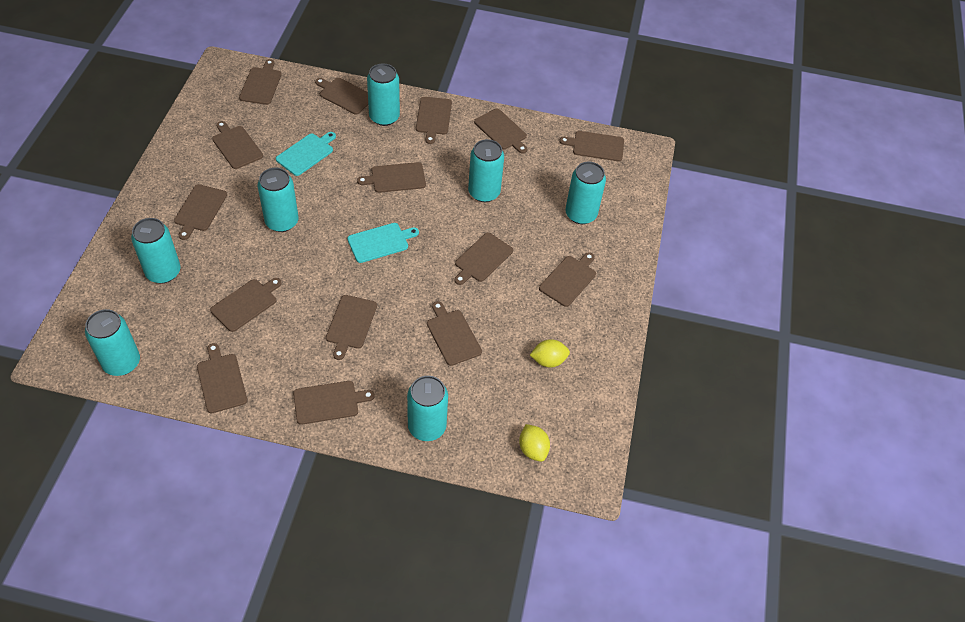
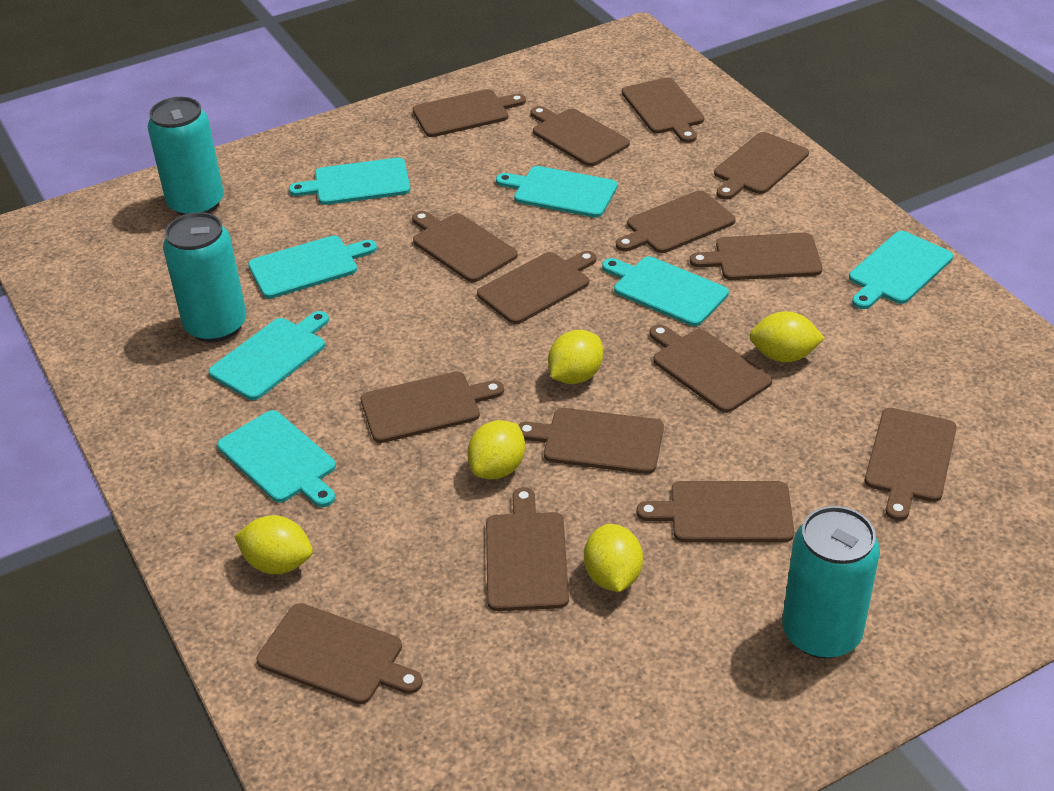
turquoise can: [85,309,140,376] [131,218,180,283] [257,168,299,232] [367,63,400,126] [407,376,448,441] [468,139,504,202] [565,162,606,224] = 7 -> [147,97,224,216] [163,212,246,342] [782,506,880,658] = 3
turquoise cutting board: [276,132,336,176] [347,223,419,263] = 2 -> [209,311,329,400] [217,410,336,507] [248,236,377,299] [289,158,410,205] [496,166,618,218] [602,256,729,326] [849,231,953,309] = 7
yellow lemon: [519,424,550,462] [530,339,570,367] = 2 -> [234,515,313,574] [467,420,525,479] [548,330,603,384] [584,524,643,592] [749,311,825,362] = 5

